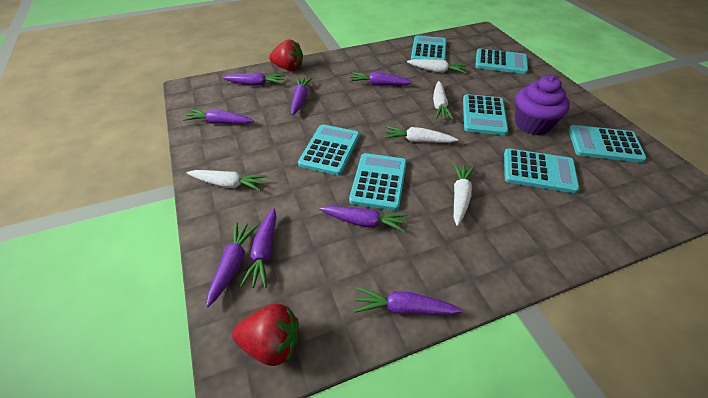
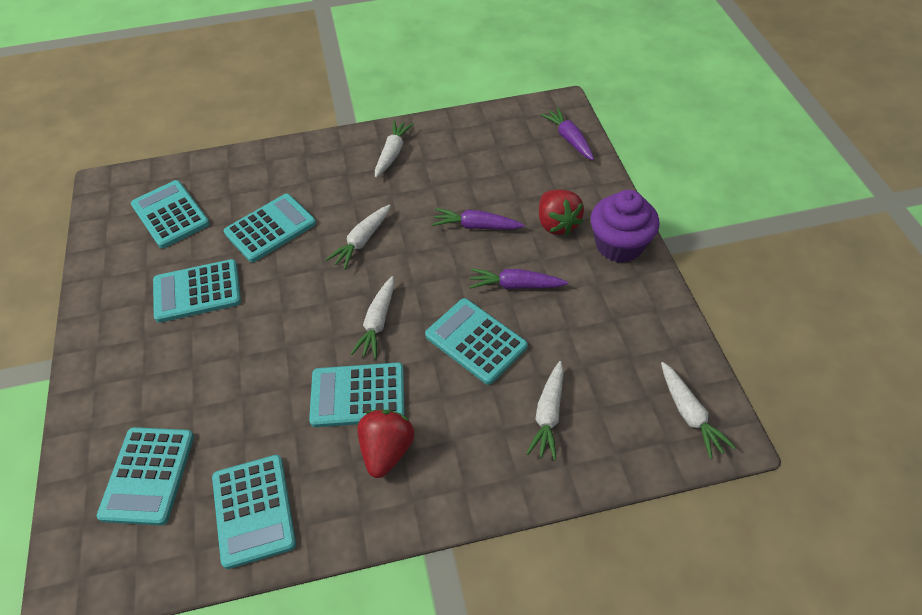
purple carrot: [183,109,254,124] [206,222,258,307] [222,72,285,86] [240,208,277,288] [291,77,312,115] [319,206,408,232] [350,72,412,85] [354,287,463,315] = 8 -> [432,208,525,229] [469,268,568,289] [540,107,594,160] = 3

